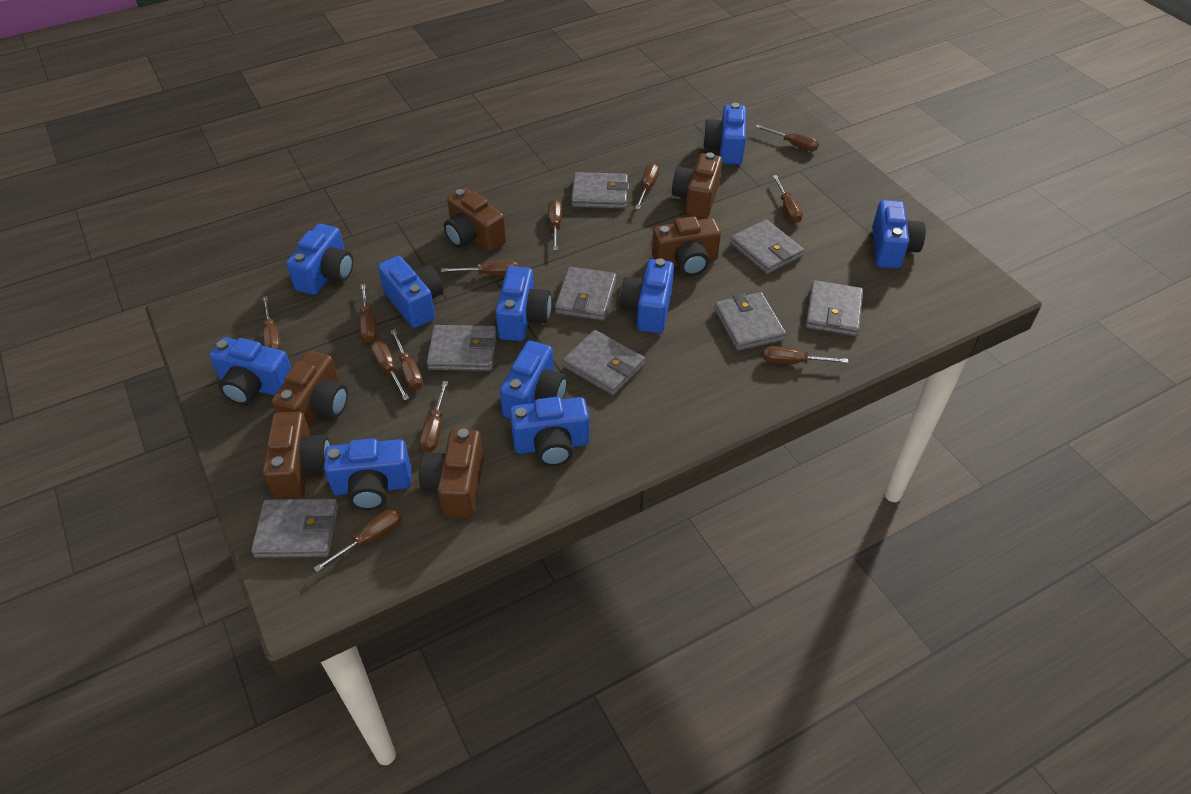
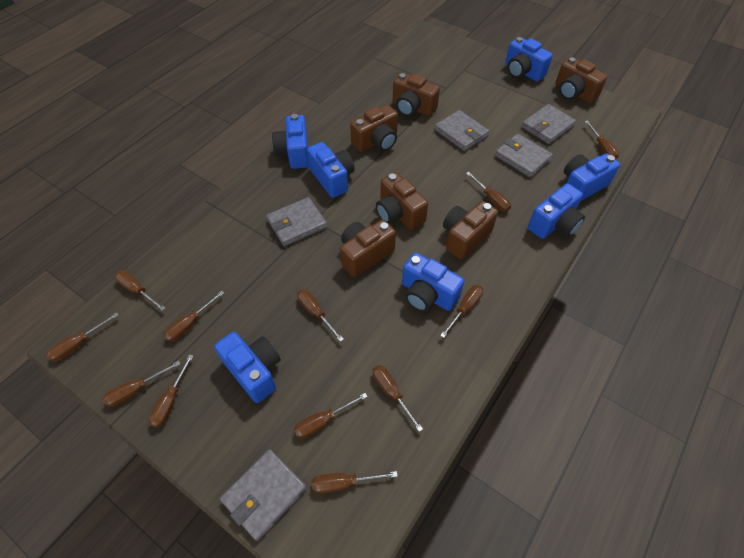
blue camera: [210,337,291,405] [286,224,353,295] [324,438,411,510] [378,256,443,328] [495,266,551,341] [500,341,567,419] [510,397,589,466] [620,258,674,334] [703,103,746,165] [872,200,926,269] = 10 -> [214,332,281,403] [272,114,309,169] [307,142,355,198] [402,252,464,312] [505,37,553,82] [528,183,585,239] [564,153,620,201] = 7
grey wallet: [251,499,339,558] [427,325,497,371] [555,267,616,321] [563,330,645,395] [571,172,629,209] [714,292,786,351] [730,219,804,274] [805,280,863,336] = 8 -> [220,449,306,541] [266,197,327,246] [435,110,489,151] [495,134,553,177] [522,104,576,144] = 5

